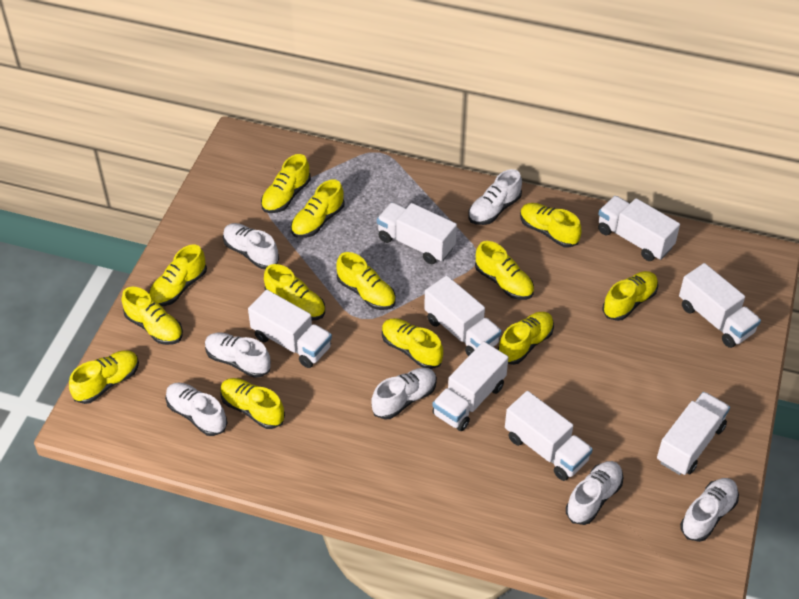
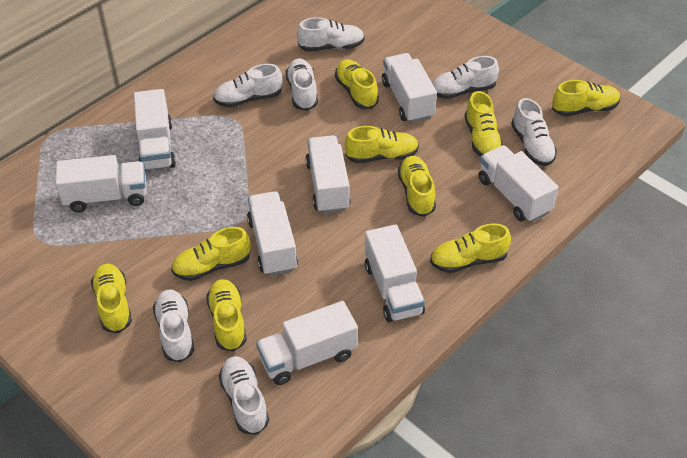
yellow shoe: [69,350,139,404] [122,287,183,345] [149,245,207,306] [220,378,285,429] [261,154,311,213] [264,264,325,320] [291,180,345,238] [336,252,396,310] [382,318,443,369] [475,241,534,300] [498,312,554,365] [520,203,582,248] [602,271,658,321] = 13 -> [91,264,132,333] [171,227,251,281] [206,279,247,352] [335,59,379,109] [345,126,419,163] [398,156,436,217] [430,223,511,273] [465,91,503,156] [552,80,620,116] = 9

